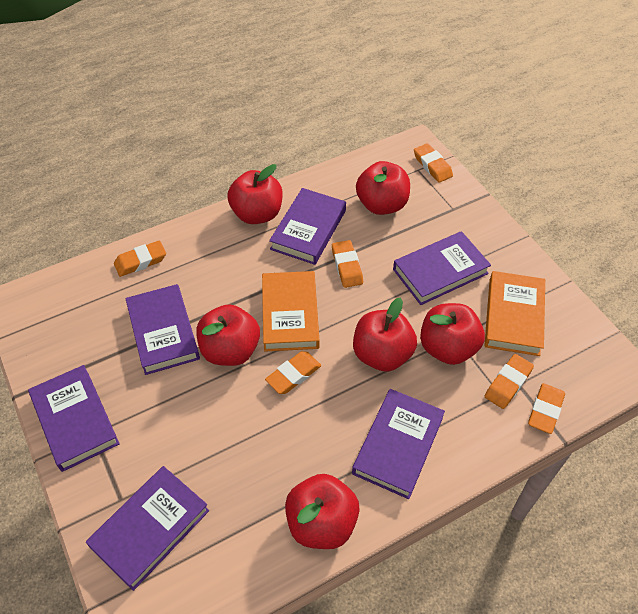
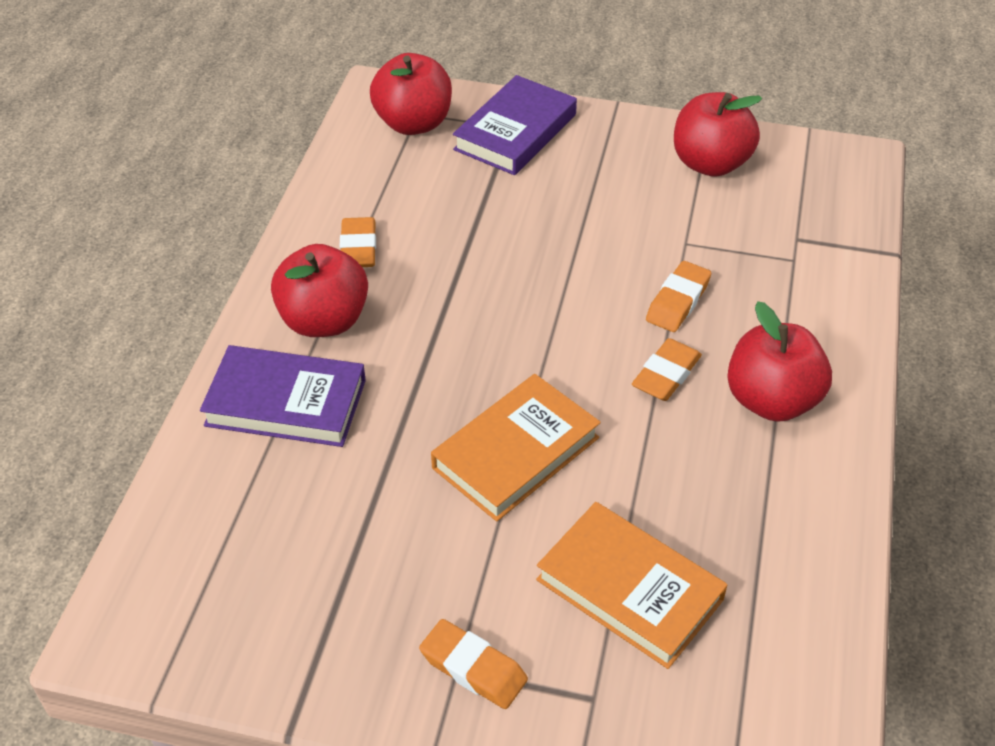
orange eraser: [114,240,166,277] [265,351,321,394] [332,240,363,288] [414,143,453,183] [485,354,534,409] [528,383,565,434] = 6 -> [339,217,376,267] [419,619,528,709] [632,338,702,401] [646,261,711,332] = 4
purple book: [28,365,120,472] [86,466,209,591] [126,284,200,375] [269,188,346,265] [352,389,445,499] [393,231,491,305] = 6 -> [200,345,366,447] [453,75,577,175] = 2
red apple: [196,304,260,366] [228,164,283,224] [285,474,360,549] [353,297,417,372] [356,161,410,215] [420,303,485,365] = 6 -> [271,244,368,337] [370,53,452,135] [674,92,762,177] [727,301,832,422] = 4

